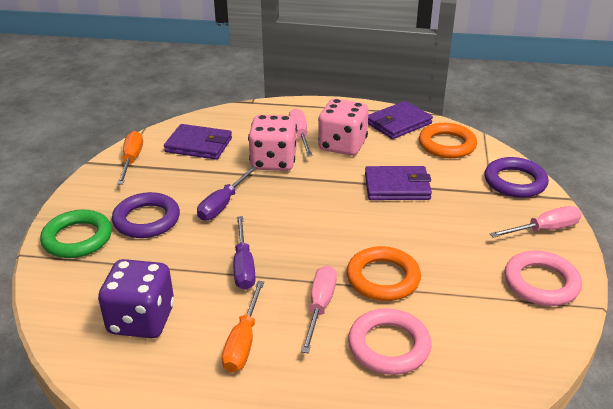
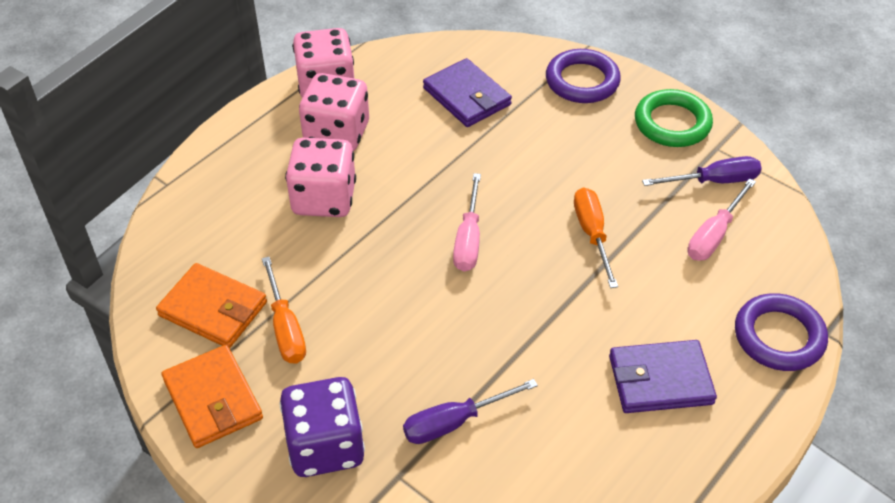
orange ring: [346,246,421,301] [419,123,477,158] = 2 -> none = 0
orange wallet: none = 0 -> [156,263,267,348] [162,345,263,448] = 2
pink dice: [248,115,297,171] [318,99,369,156] = 2 -> [285,138,356,217] [293,28,355,98] [299,73,369,152] = 3
pink ring: [348,308,431,375] [504,250,582,306] = 2 -> none = 0
pink screwdriver: [289,108,313,157] [301,265,337,353] [490,206,582,238] = 3 -> [453,173,481,271] [687,178,756,261] = 2
purple wallet: [164,124,232,160] [365,166,432,200] [368,101,433,139] = 3 -> [423,58,512,127] [609,340,717,413] = 2

